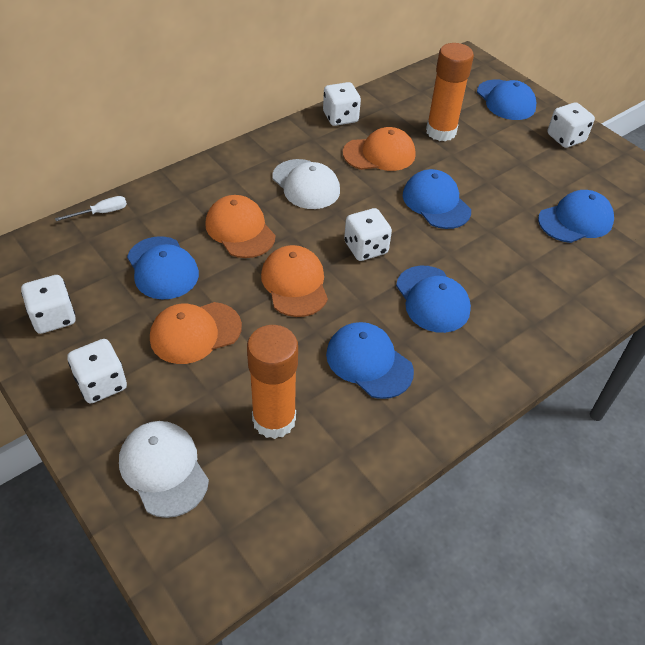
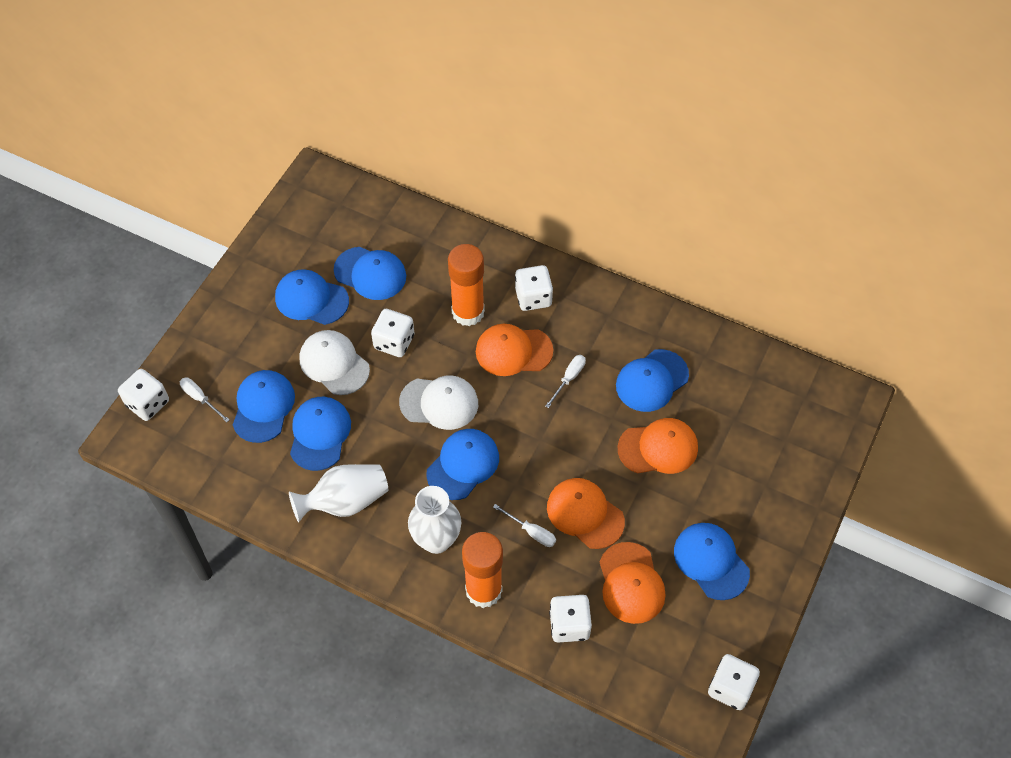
blue cap: [127,236,199,299] [326,322,414,399] [396,266,471,333] [403,169,471,229] [477,80,536,120] [538,190,614,243] = 6 -> [233,370,295,443] [275,269,349,325] [290,397,351,471] [334,247,406,300] [426,429,499,500] [616,349,689,412] [674,523,750,600] = 7
white screwdriver: [55,196,127,221] = 1 -> [180,378,230,422] [493,504,556,547] [545,355,586,408] = 3
white vase: none = 0 -> [289,464,388,523] [408,486,461,554] = 2

